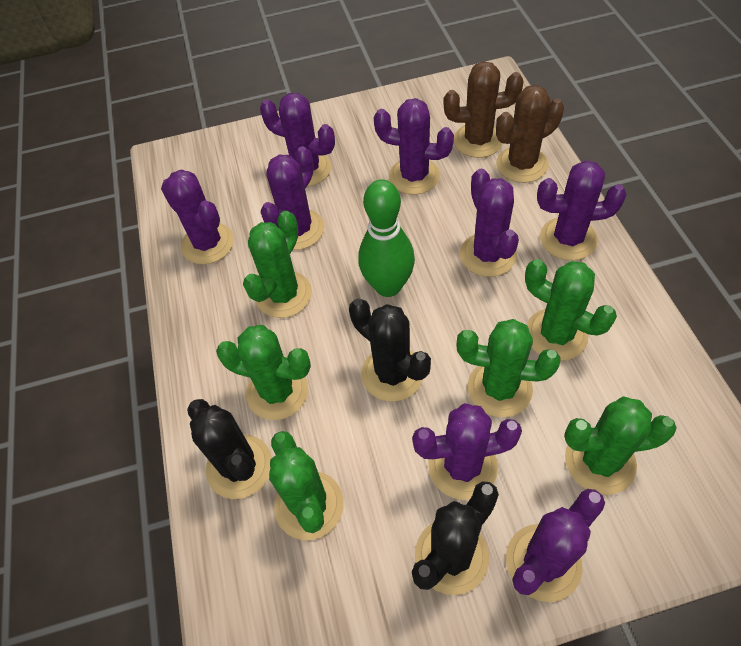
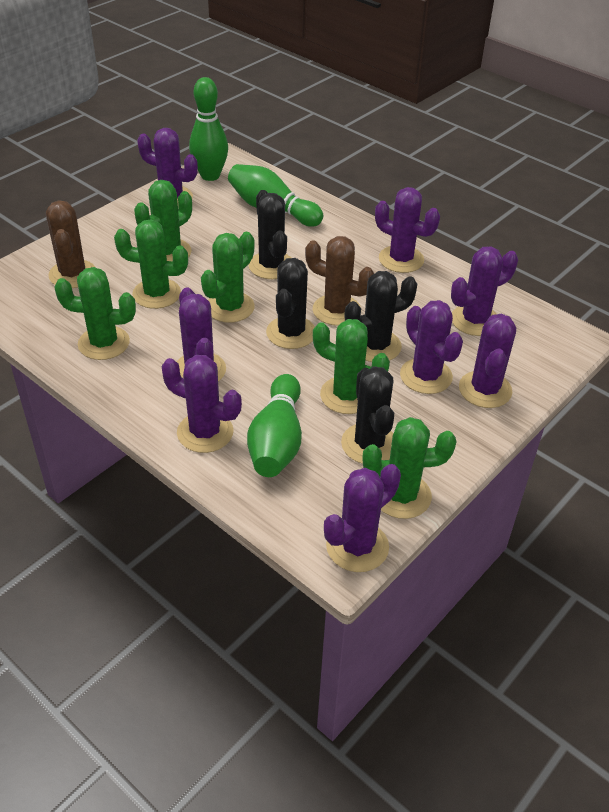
black cactus: [187,399,272,499] [349,298,431,401] [412,481,499,595] = 3 -> [248,190,291,279] [266,258,315,349] [341,366,394,464] [345,271,417,362] = 4
green bowling pin: [358,180,415,297] = 1 -> [189,77,228,181] [228,164,323,227] [247,374,302,477] = 3

